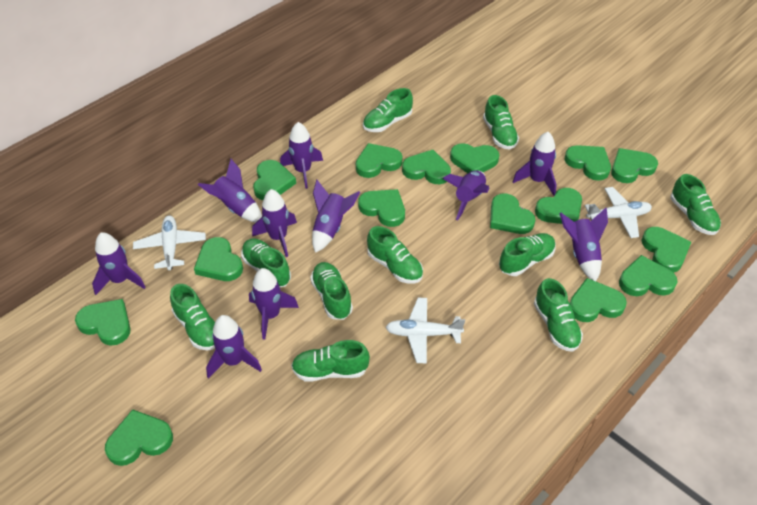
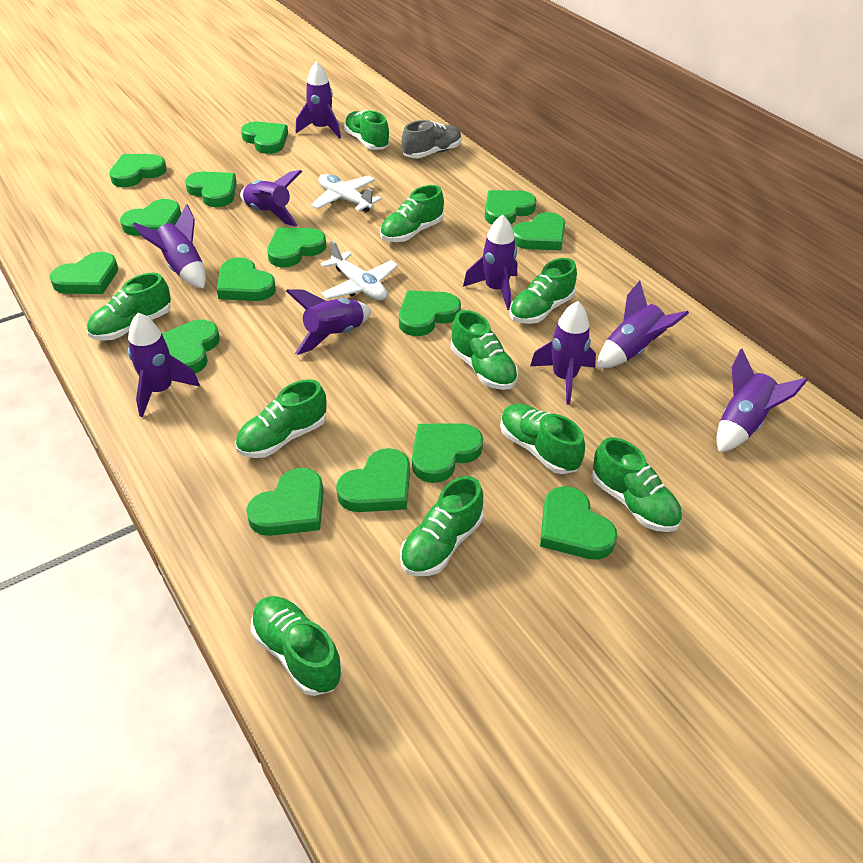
grey shoe: none = 0 -> [402,120,462,158] = 1
purple rocket: [92,232,146,295] [198,159,262,222] [206,315,262,379] [249,268,299,340] [252,189,297,257] [280,122,323,189] [312,180,360,253] [443,170,489,220] [513,132,557,196] [559,208,608,281] = 10 -> [128,313,200,417] [133,204,206,289] [240,170,302,227] [286,289,371,355] [295,61,341,139] [463,215,517,310] [530,301,596,404] [597,281,689,368] [716,349,808,453] = 9
white plane: [133,216,206,270] [386,298,465,364] [585,187,652,238] = 3 -> [311,174,382,212] [320,240,398,301] = 2

